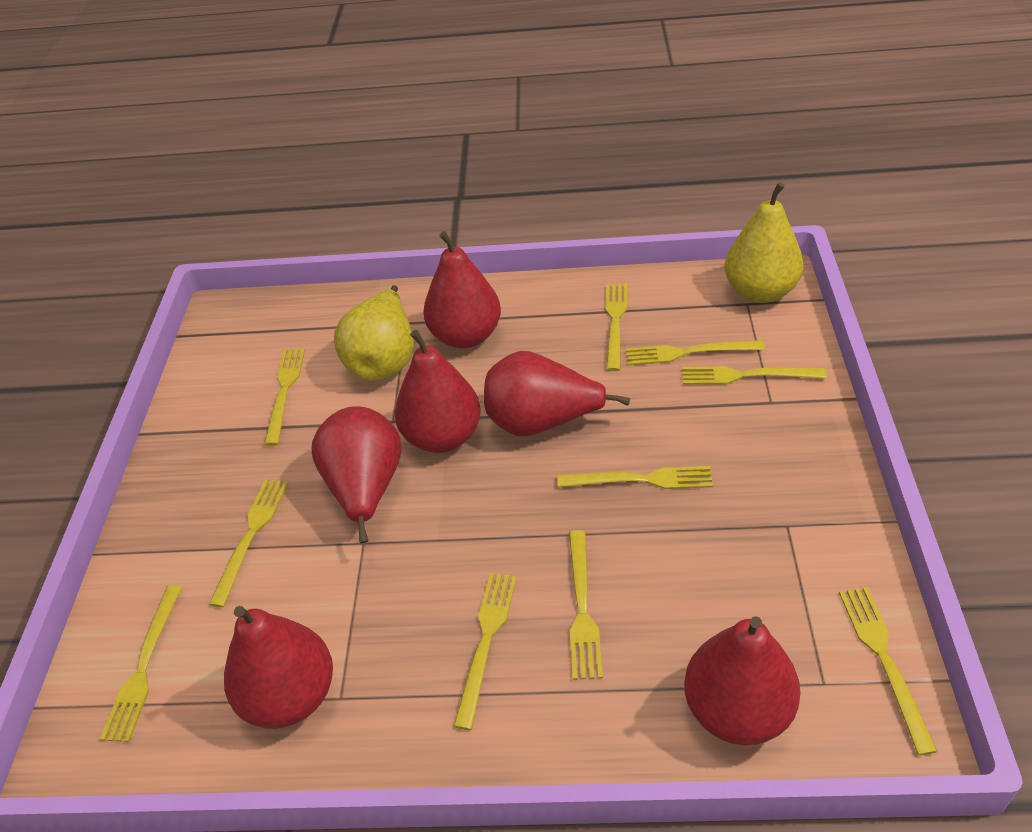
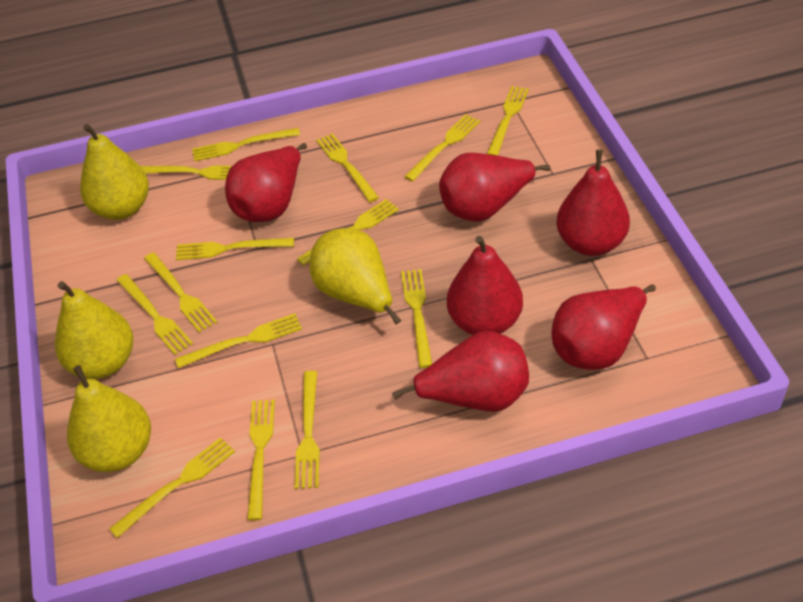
yellow fork: [100,585,182,742] [209,479,288,607] [264,348,305,446] [453,573,517,730] [557,466,713,489] [569,530,603,680] [605,283,627,371] [626,340,765,365] [682,366,827,385] [839,587,938,755] = 10 -> [109,437,235,538] [116,274,193,355] [140,165,232,180] [144,252,217,332] [175,313,302,368] [176,238,294,260] [192,128,300,161] [247,399,275,521] [295,371,320,489] [297,199,399,266] [316,133,379,202] [401,269,432,368] [405,114,480,182] [487,86,529,156] = 14
yellow pear: [334,285,414,380] [724,182,804,303] = 2 -> [55,281,133,379] [67,365,151,472] [80,124,149,220] [309,228,401,324] = 4

